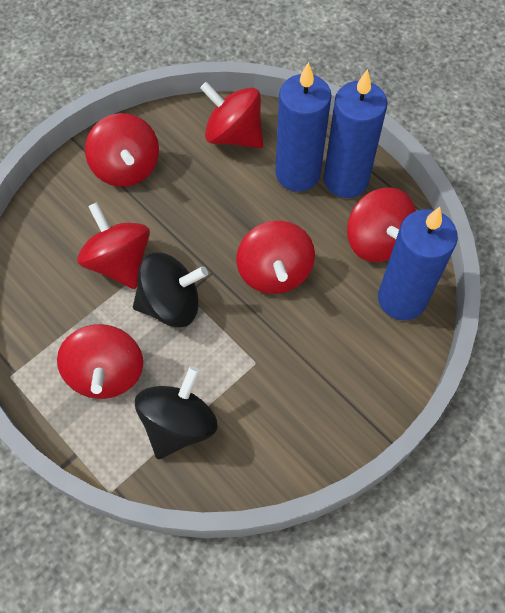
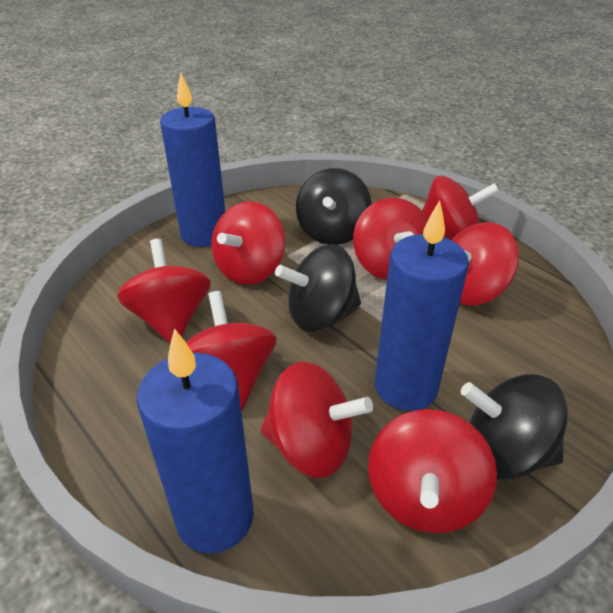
black spinning top: [133,252,208,327] [135,366,217,459] = 2 -> [275,244,361,332] [296,168,372,245] [461,374,568,480] = 3
red spinning top: [57,324,143,399] [77,202,150,289] [85,113,159,187] [200,82,263,148] [236,221,315,294] [347,188,416,262] = 6 -> [117,239,211,343] [186,291,277,411] [212,201,285,285] [260,362,373,478] [353,198,428,280] [368,409,497,533] [422,176,499,240] [452,222,519,306] = 8

